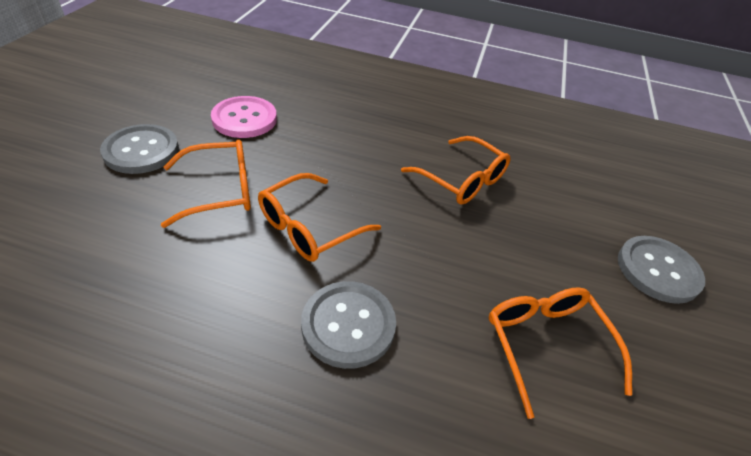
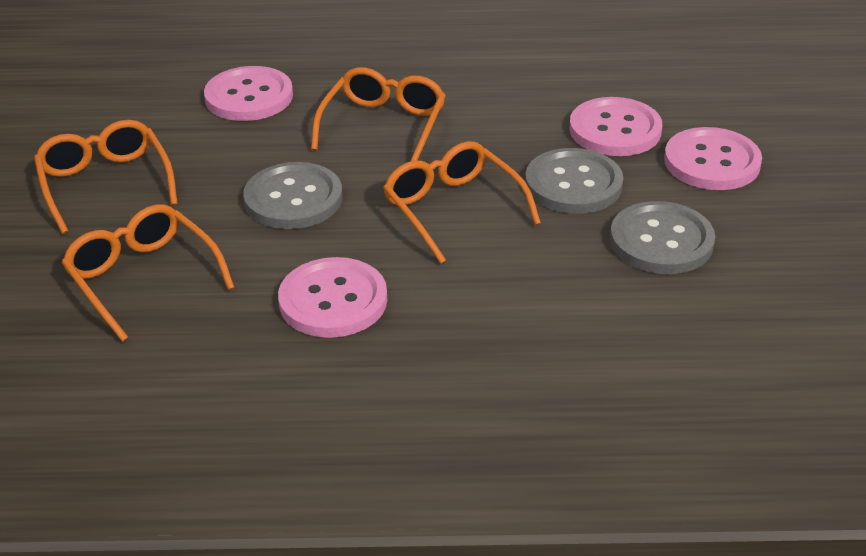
pink button: [211,96,277,138] = 1 -> [204,66,293,121] [278,257,387,338] [569,97,662,156] [664,127,762,190] = 4

